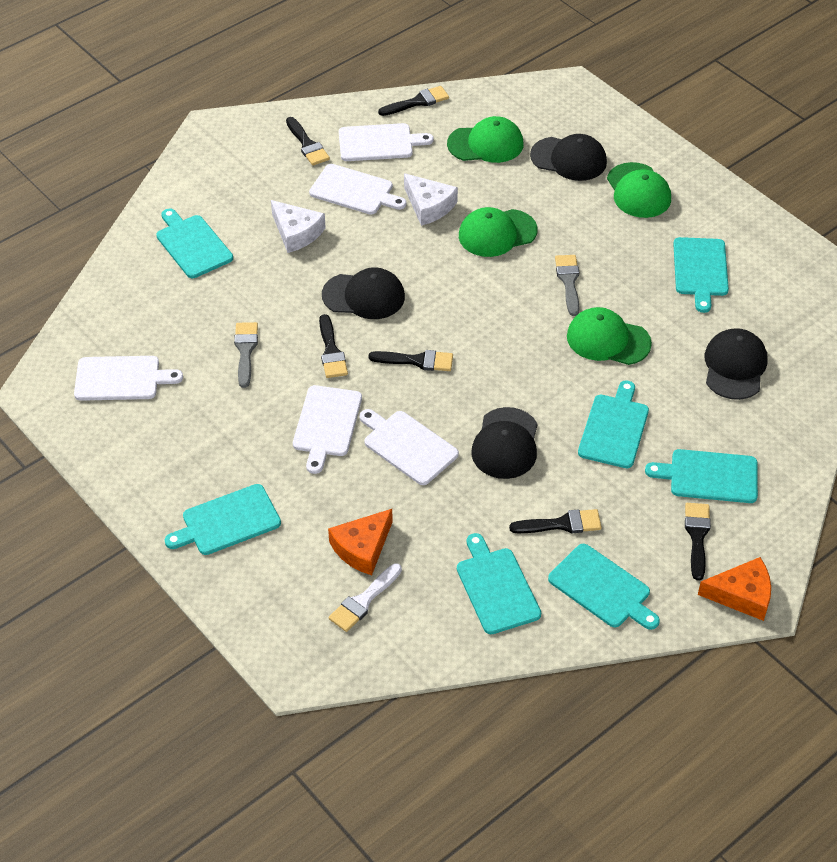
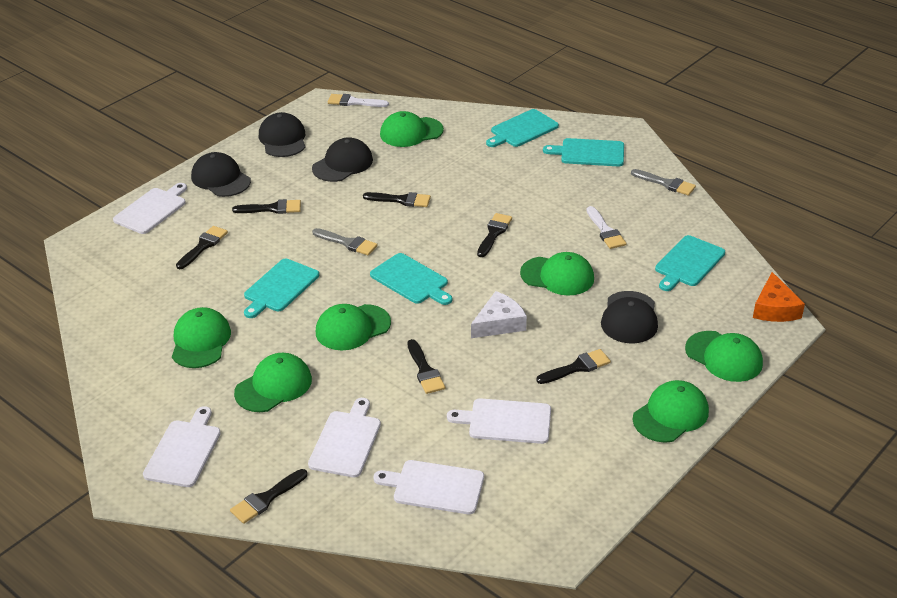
black brush: [286,117,330,166] [319,314,348,378] [368,350,453,371] [378,86,449,116] [509,509,602,533] [685,503,711,581] = 6 -> [176,226,228,269] [230,469,307,524] [232,199,301,214] [363,192,431,207] [407,339,445,394] [477,213,512,257] [536,349,611,384] = 7
green cap: [447,116,523,163] [459,207,537,257] [567,307,652,365] [607,162,671,218] = 4 -> [172,307,231,368] [234,353,312,412] [316,304,391,350] [380,111,444,147] [520,252,594,296] [633,380,709,443] [685,331,763,382] = 7
orange cheese: [328,509,393,575] [698,557,771,621] = 2 -> [753,272,805,322] = 1
turquoise cutting board: [156,209,233,278] [165,484,281,555] [457,533,541,634] [548,544,660,630] [578,380,649,468] [645,449,758,503] [673,237,729,313] = 7 -> [244,259,319,318] [370,253,452,305] [486,109,559,147] [543,138,624,166] [655,235,725,291] = 5
white brush: [329,563,402,632] = 1 -> [328,94,389,107] [586,206,626,249] = 2
white cheese: [271,200,326,253] [404,173,458,226] = 2 -> [471,291,527,338] = 1

